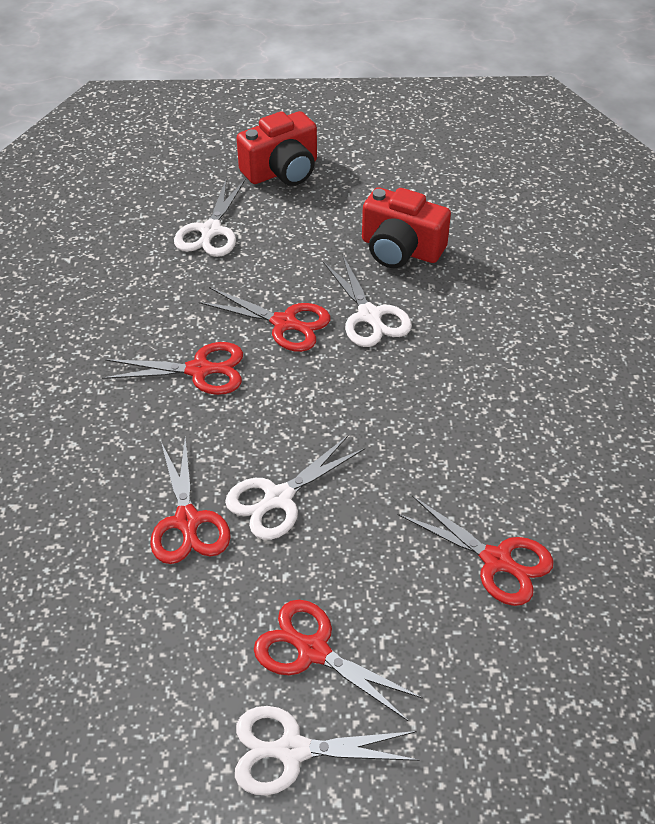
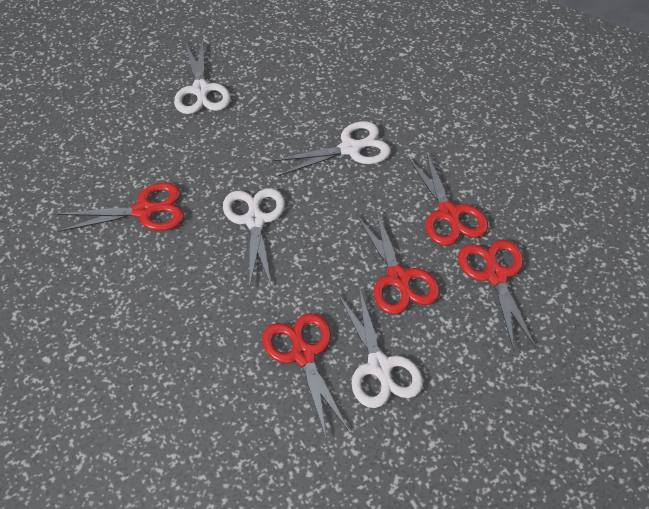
red camera: [237,111,317,186] [362,187,451,268] = 2 -> none = 0

